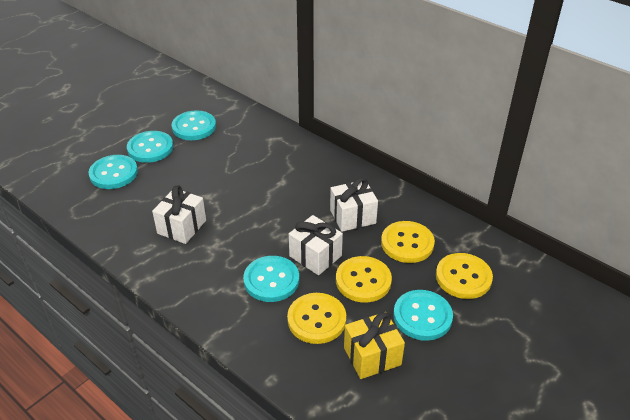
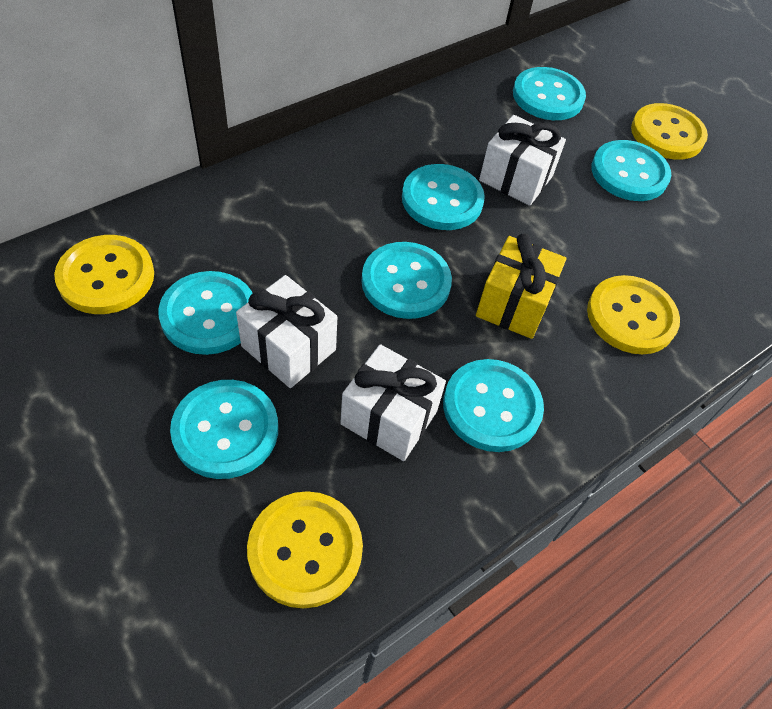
turquoise button: [88,155,138,189] [127,131,173,163] [172,110,216,140] [243,256,299,302] [393,290,453,341] = 5 -> [158,271,253,355] [170,380,278,479] [361,242,452,319] [402,164,485,230] [443,359,544,452] [513,67,586,120] [591,140,671,201] = 7

